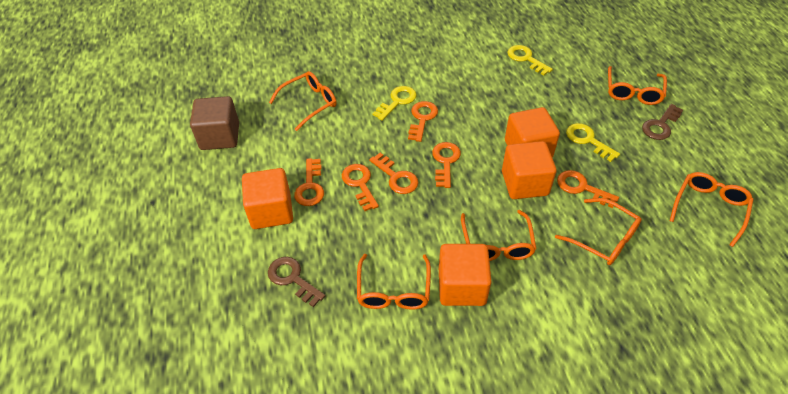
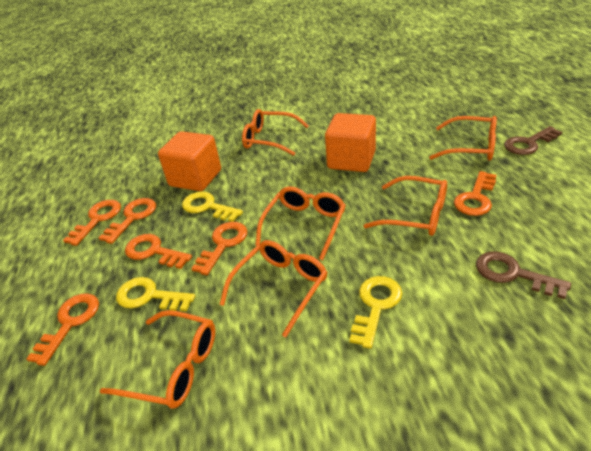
brown cube: [190,96,239,150] = 1 -> none = 0
orange cube: [242,168,293,229] [439,244,491,306] [502,141,556,199] [505,107,560,158] = 4 -> [158,131,221,191] [325,113,376,172] = 2

